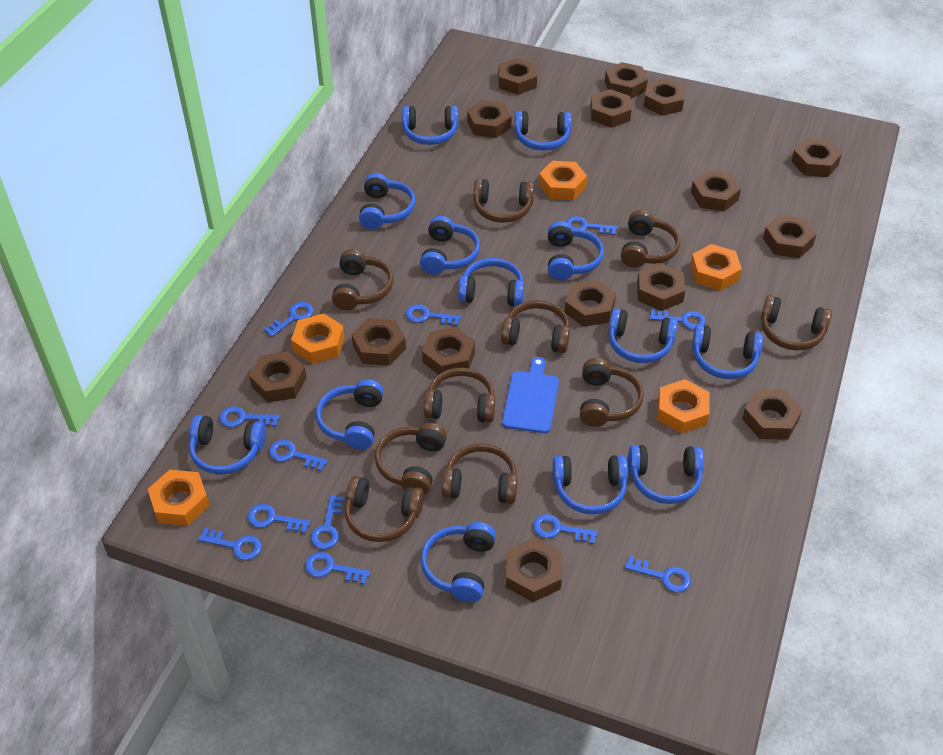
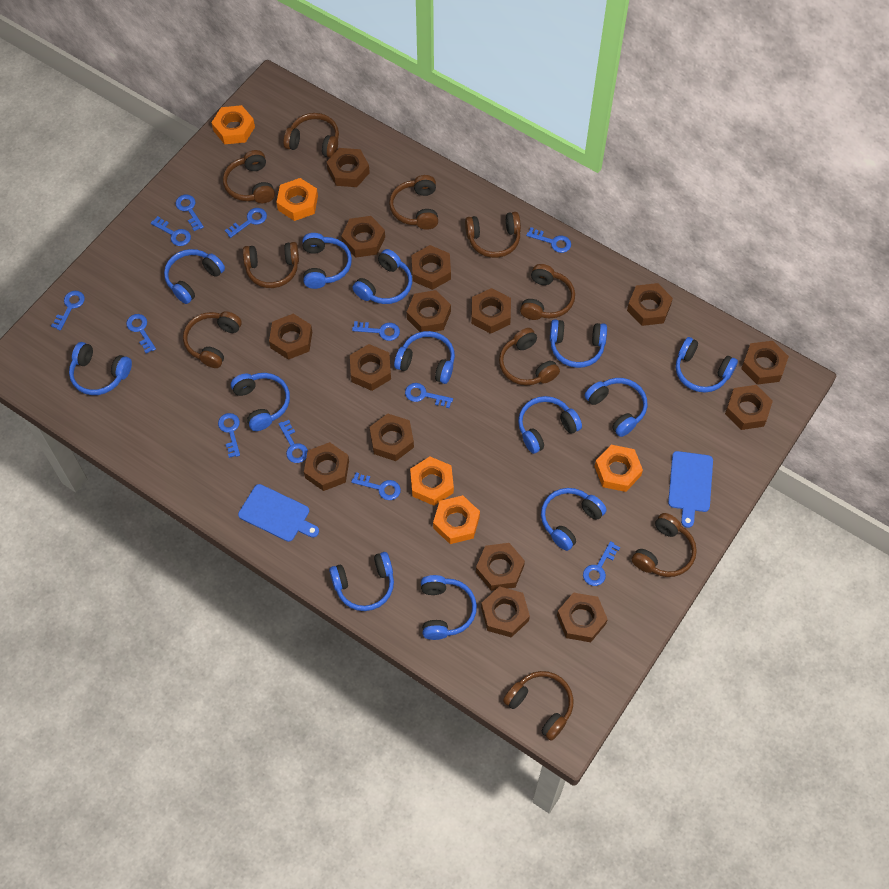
blue cutting board: [502,357,559,433] = 1 -> [238,484,319,542] [668,451,713,528] = 2

